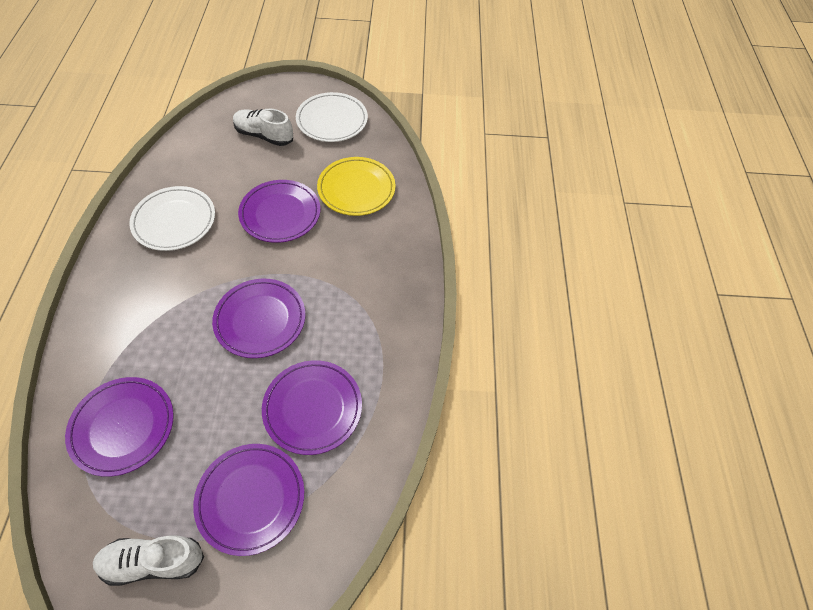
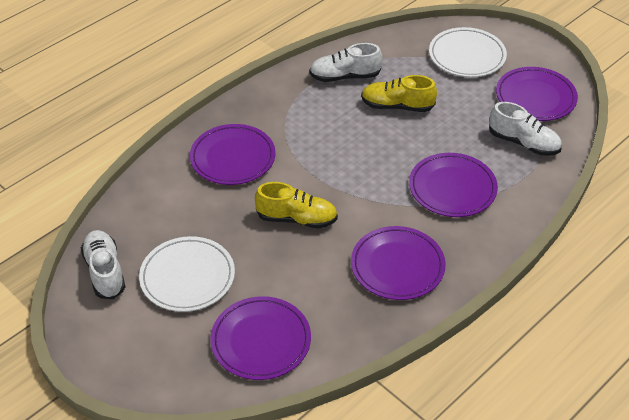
white shoe: [93,535,204,586] [233,109,293,146] = 2 -> [81,230,126,299] [309,43,382,82] [489,102,562,156] = 3
yellow plate: [317,157,396,216] = 1 -> none = 0
yellow shoe: none = 0 -> [255,182,338,228] [361,75,437,112] = 2

